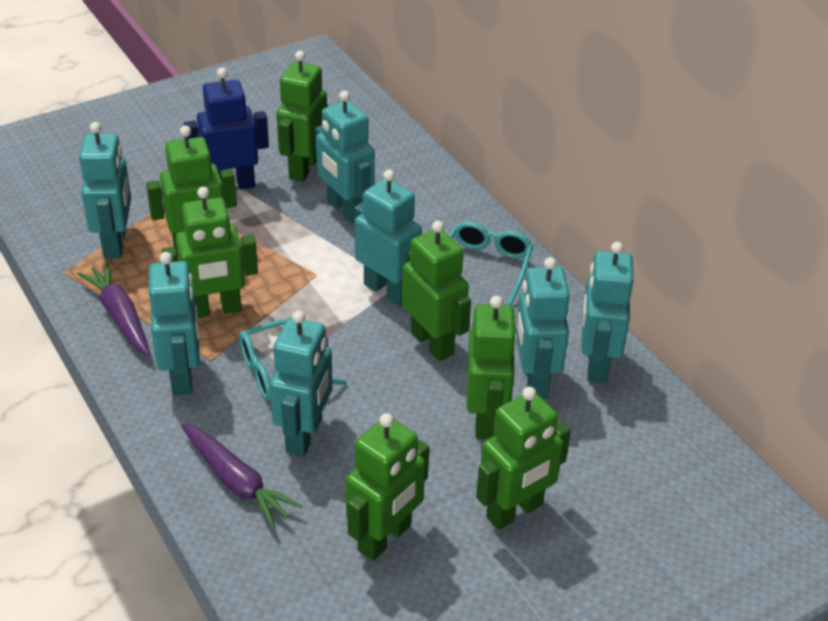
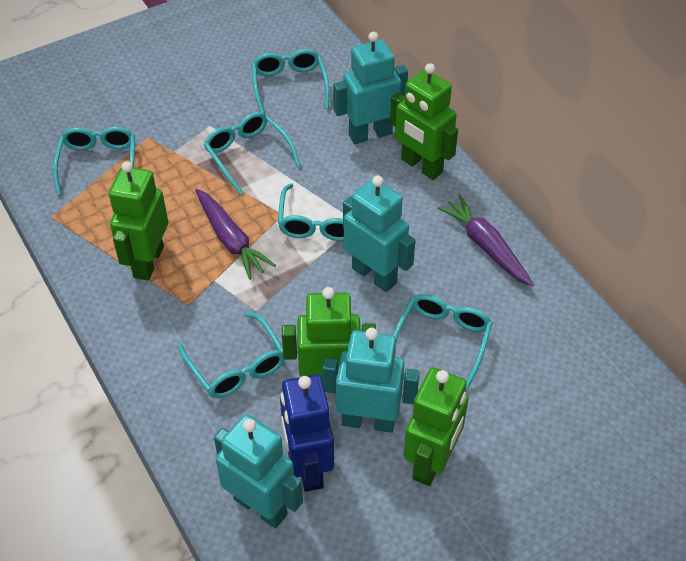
green robot: [146,126,237,255] [162,187,258,318] [276,51,327,182] [346,413,429,561] [402,221,471,361] [467,296,517,439] [476,387,571,530] = 7 -> [109,161,168,280] [282,287,376,381] [390,63,458,180] [404,367,469,486] = 4
turquoise glasses: [239,319,347,401] [449,221,533,306] = 2 -> [53,126,135,196] [178,312,285,398] [204,112,301,195] [252,49,330,115] [278,183,360,241] [393,294,493,392] = 6
turquoise robot: [79,122,131,258] [149,252,200,396] [270,310,332,456] [315,91,375,224] [354,170,422,306] [515,257,570,399] [581,242,633,383] = 7 -> [214,414,303,528] [322,328,420,433] [333,32,408,144] [343,176,415,292] = 4

